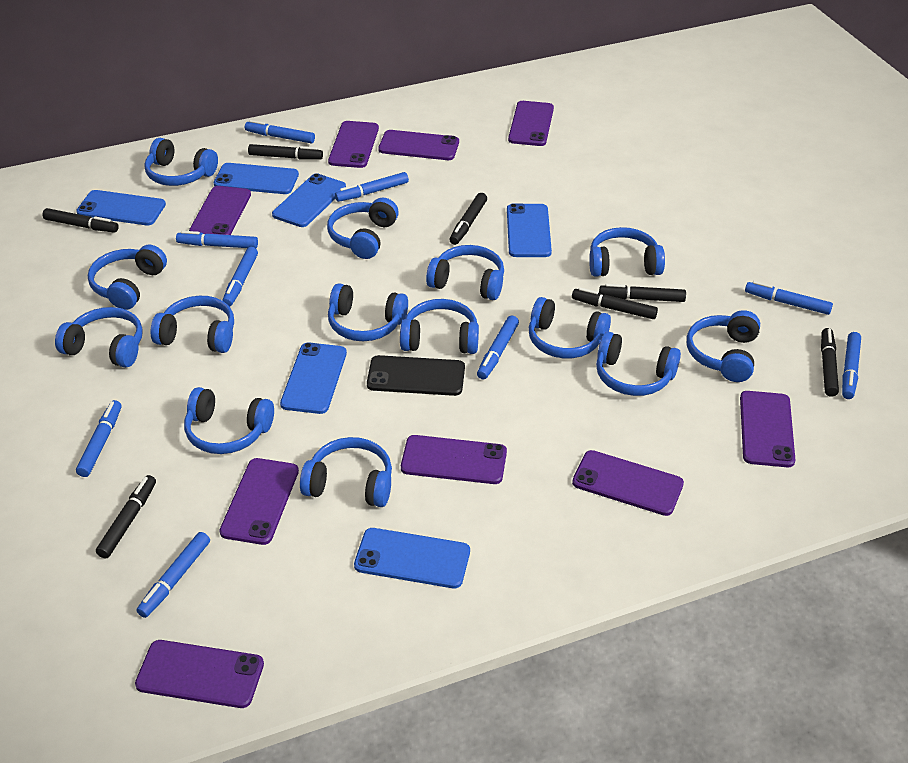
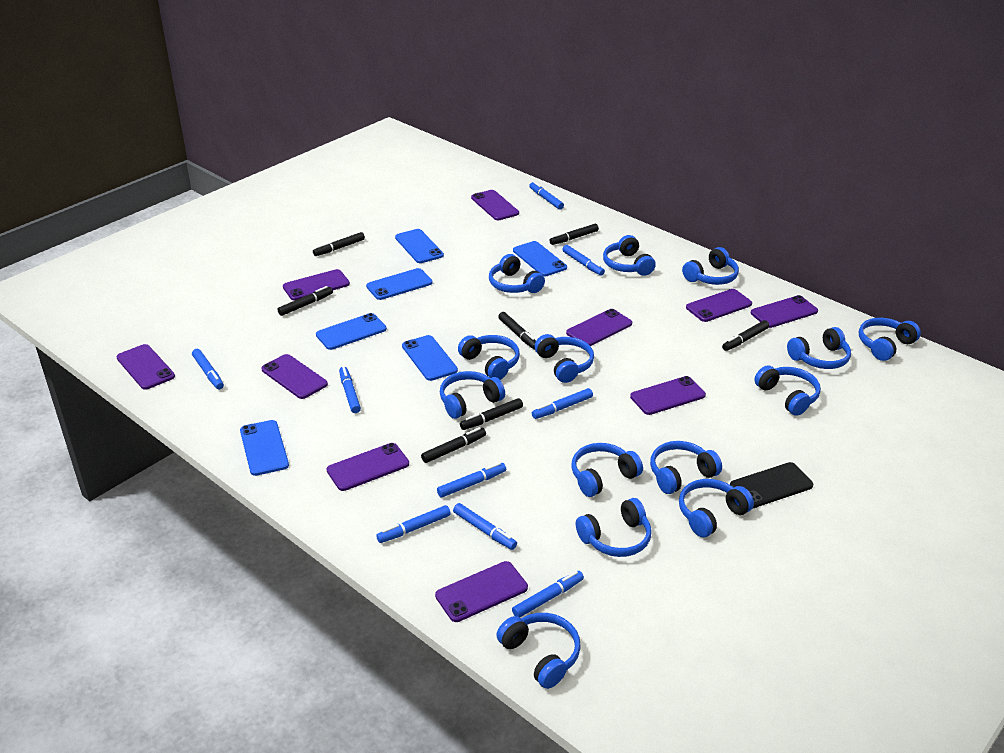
purple phone: [135,640,264,708] [189,186,251,235] [220,458,299,545] [328,121,379,168] [378,130,459,160] [401,435,507,484] [508,101,554,146] [572,450,684,516] [740,391,795,467] = 9 -> [116,344,175,390] [261,354,328,399] [283,269,350,301] [327,443,409,491] [435,561,528,622] [471,190,519,220] [566,309,632,346] [630,376,706,415] [686,289,752,322] [751,295,818,328] = 10

